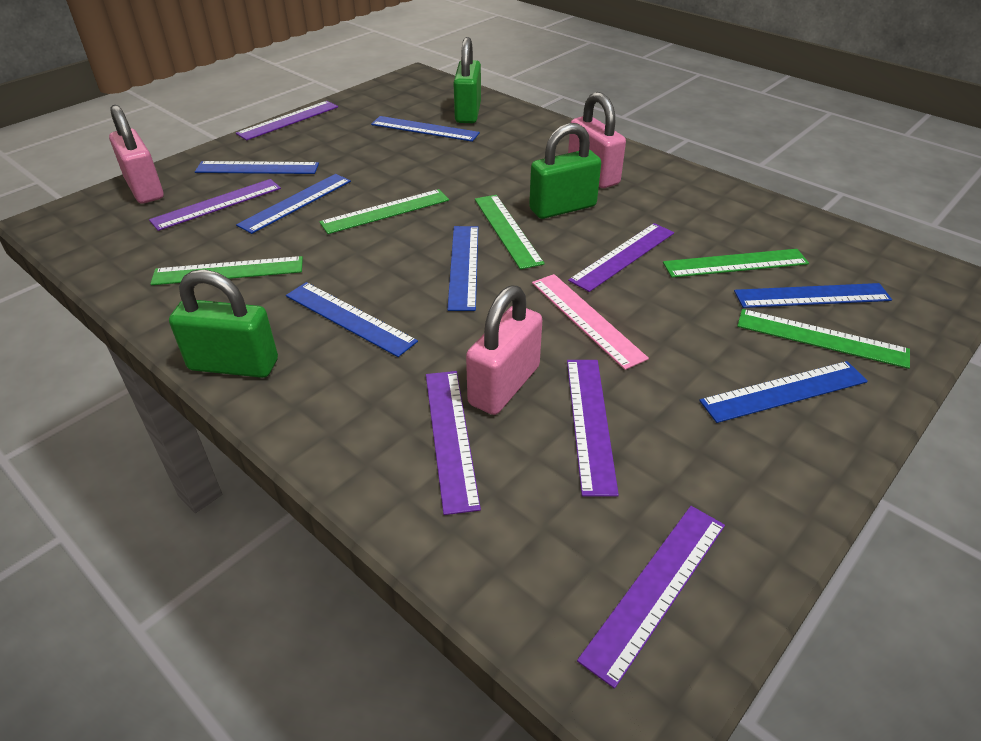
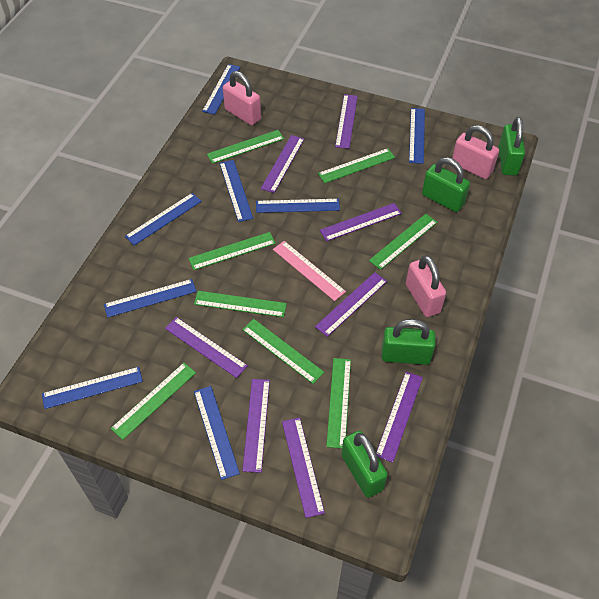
blue ruler: [195,161,319,174] [236,174,351,234] [286,282,418,357] [371,116,480,142] [447,226,478,311] [699,361,868,423] [734,283,892,308] = 7 -> [42,367,143,409] [104,279,196,317] [125,193,202,245] [194,386,240,480] [202,64,240,114] [219,160,253,222] [256,199,340,213] [409,108,425,164] = 8
green padlock: [169,270,278,378] [453,37,481,123] [529,123,601,219] = 3 -> [342,431,388,498] [381,319,436,365] [422,157,470,212] [498,117,525,175] = 4
green ruler: [150,256,303,285] [319,189,449,234] [475,195,545,269] [663,249,809,278] [737,309,910,369] = 5 -> [111,363,196,440] [189,232,276,270] [194,291,287,317] [207,130,284,164] [242,319,324,384] [318,148,395,183] [326,358,351,448] [369,214,437,270] = 8
purple ruler: [149,179,281,231] [236,101,338,140] [426,371,481,515] [567,360,619,497] [568,223,674,292] [577,506,725,689] = 6 -> [165,317,248,378] [242,379,270,473] [261,135,304,193] [282,417,325,518] [315,272,387,337] [320,203,402,241] [335,94,358,149] [376,372,423,463] = 8

